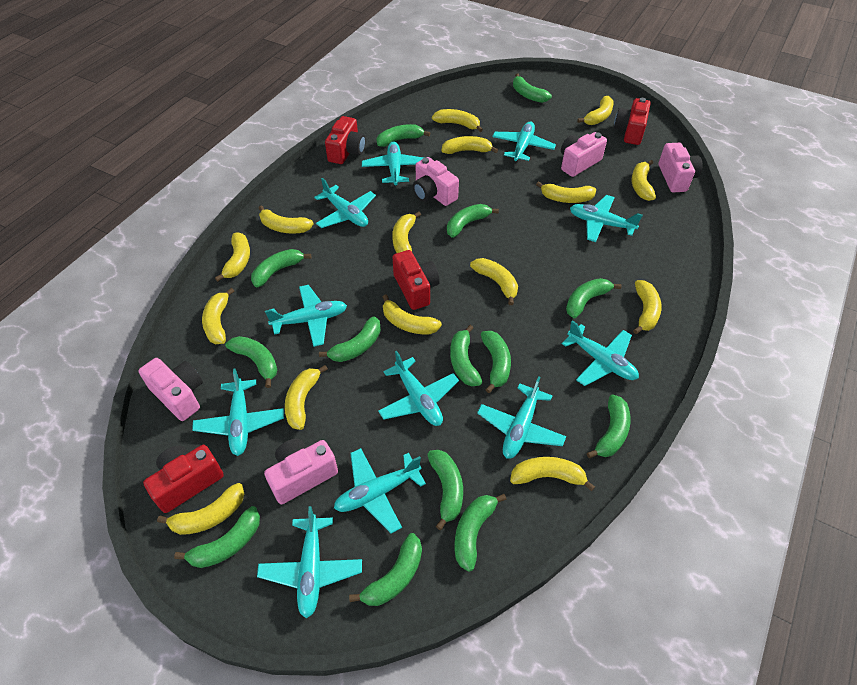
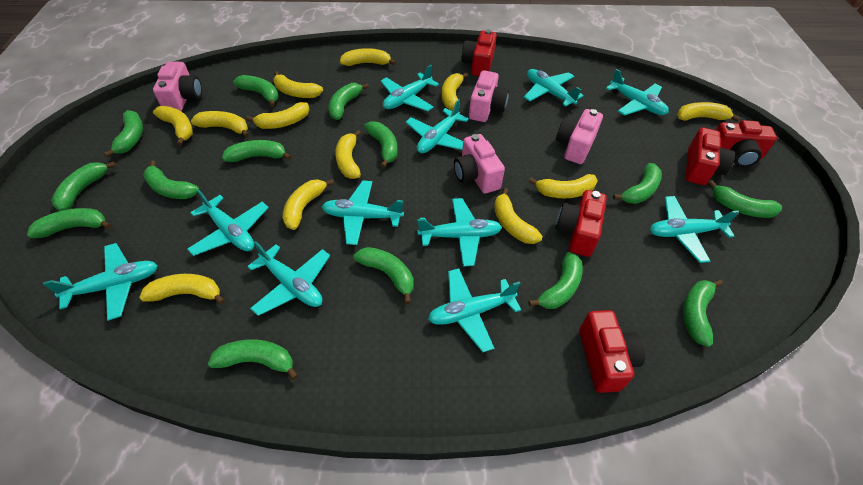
pink camera: [138,358,203,421] [264,438,338,504] [413,157,459,206] [561,132,607,177] [659,143,702,192] = 5 -> [153,62,202,111] [454,134,505,194] [469,70,509,122] [556,109,603,164] = 4
red camera: [143,445,224,513] [325,116,366,164] [392,250,440,310] [614,98,650,145] = 4 -> [462,30,497,76] [556,190,607,257] [579,310,646,393] [685,128,735,185] [716,120,777,167] = 5
yellow banana: [157,483,244,535] [202,288,234,344] [215,232,250,282] [259,205,314,234] [285,365,328,430] [383,295,442,334] [392,211,421,253] [432,109,483,132] [442,136,498,154] [470,258,518,305] [510,457,595,491] [536,181,596,203] [577,96,614,125] [631,160,656,201] [633,280,662,334] = 15 -> [139,274,225,305] [153,106,193,146] [191,111,249,137] [246,102,310,129] [273,71,323,98] [283,179,334,230] [335,130,361,179] [340,48,396,66] [442,72,468,110] [494,188,543,244] [529,174,598,198] [677,102,740,122] = 12

